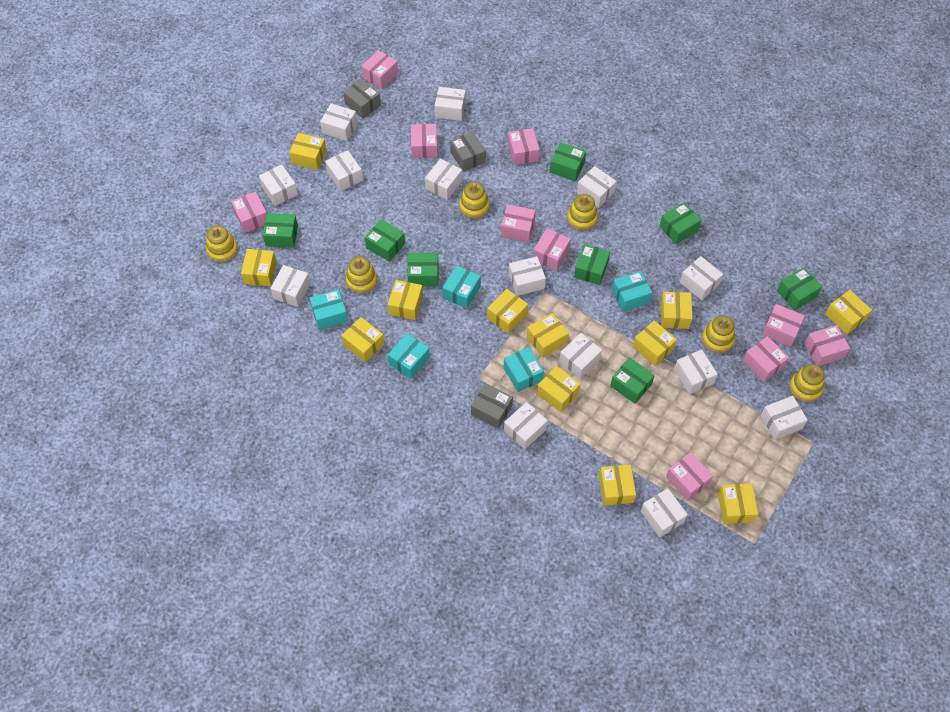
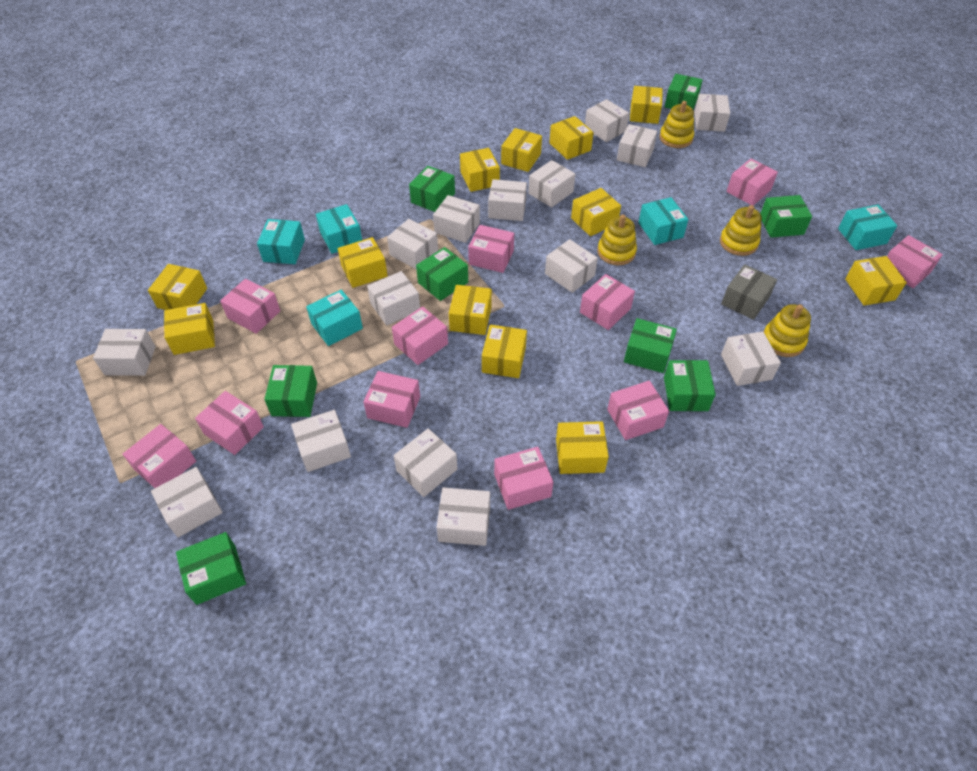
grey box: [343,79,381,119] [450,131,486,172] [471,383,513,429] = 3 -> [721,264,777,320] = 1
pink box: [231,191,267,233] [361,50,398,89] [411,124,438,158] [501,204,536,242] [508,128,540,165] [533,228,571,271] [666,452,713,501] [743,336,789,382] [762,304,805,347] [804,325,850,366] = 10 -> [123,424,196,488] [195,391,264,455] [220,279,280,334] [363,371,420,428] [392,306,448,365] [468,225,514,273] [494,447,553,510] [580,274,635,330] [607,381,669,440] [726,159,778,206] [887,235,943,288] = 11
white box: [259,164,298,206] [270,265,311,307] [320,103,357,141] [325,150,363,191] [425,159,462,200] [435,87,466,121] [504,402,548,450] [509,256,546,296] [559,333,602,379] [577,166,617,208] [641,488,688,537] [674,349,718,394] [680,256,723,300] [761,396,808,440] = 14 -> [93,329,156,376] [151,467,223,537] [291,410,351,472] [367,271,420,326] [387,219,438,270] [394,429,457,497] [433,195,480,243] [437,487,490,546] [488,179,527,221] [528,160,575,208] [545,239,598,293] [585,99,629,142] [617,124,657,167] [694,94,730,132] [721,331,781,386] = 15
yellow stacking toy: [206,225,238,263] [346,256,377,294] [459,182,490,219] [567,194,598,231] [702,315,735,353] [789,364,825,402] = 6 -> [597,215,637,265] [659,101,694,148] [720,205,762,256] [764,304,811,357] = 4

